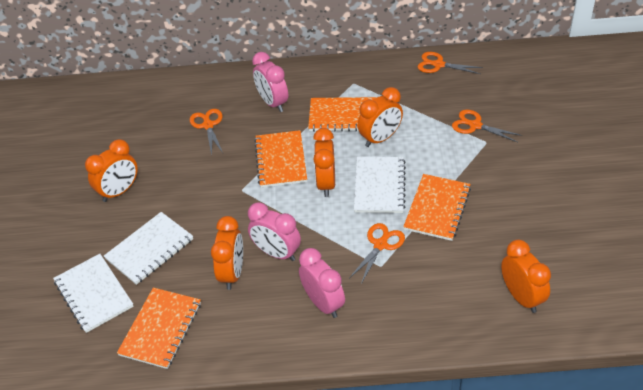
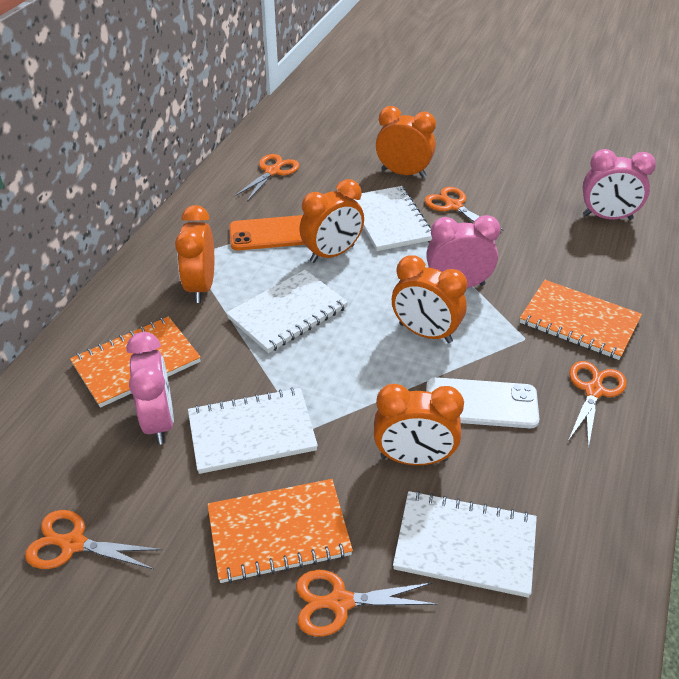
orange notebook: [117,288,201,369] [254,130,307,188] [308,97,376,132] [403,174,471,241] = 4 -> [70,316,201,408] [207,479,353,583] [520,280,642,360] = 3
orange phone: none = 0 -> [229,215,305,251] = 1
orange scissors: [190,109,223,155] [350,223,405,284] [417,52,483,74] [452,110,522,142] = 4 -> [25,510,163,569] [234,154,299,201] [296,570,437,637] [425,187,504,231] [568,361,627,449] = 5
white notebook: [53,254,134,333] [104,212,193,285] [354,157,406,213] = 3 -> [188,387,318,474] [226,270,348,353] [354,186,432,251] [393,491,537,598] = 4
white phone: none = 0 -> [426,377,539,428] = 1

